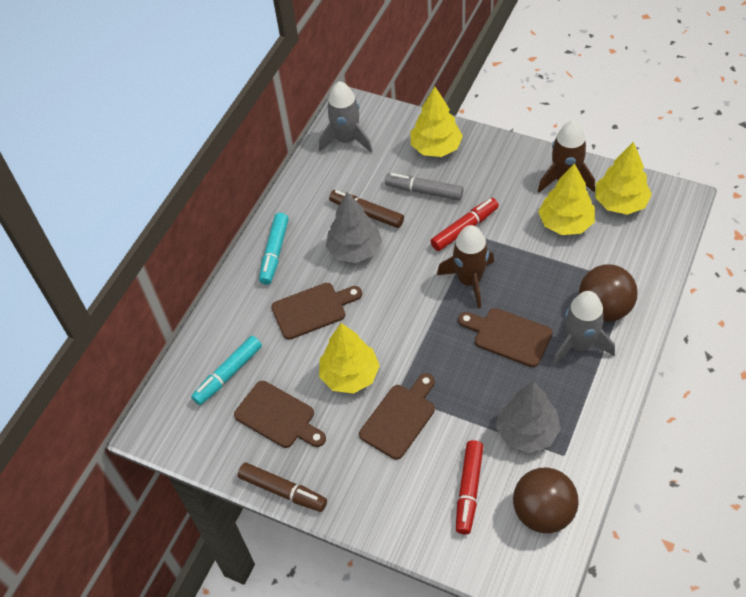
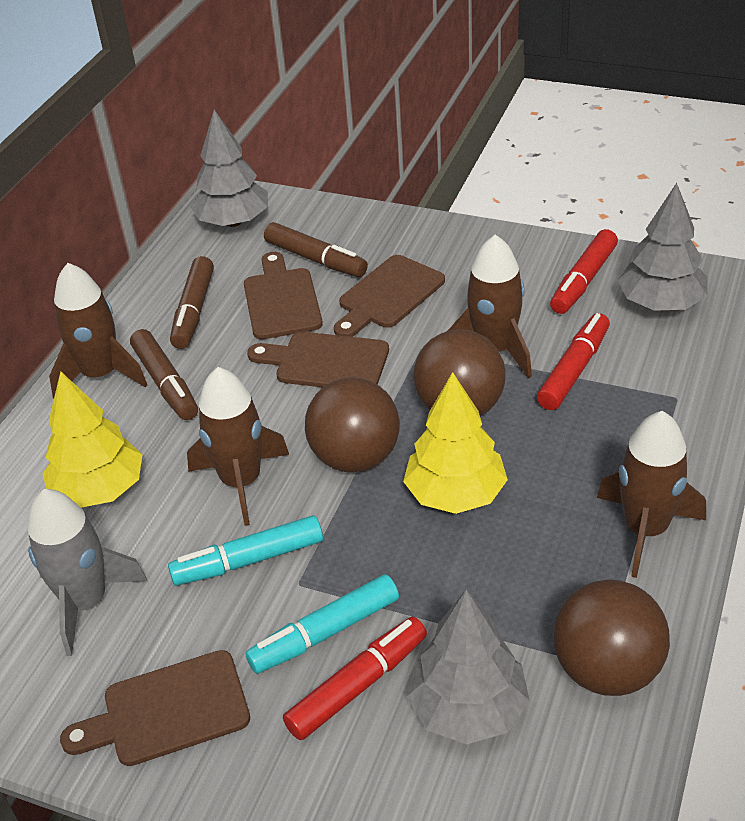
brown ball: [513,468,579,533] [579,264,638,322] = 2 -> [305,377,400,473] [414,329,506,416] [553,579,670,696] = 3
brown marker: [238,463,327,512] [329,190,404,228] = 2 -> [130,329,198,420] [170,256,214,349] [264,222,368,277] = 3
brown rocket: [437,225,494,308] [538,120,595,193] = 2 -> [49,263,147,398] [187,367,289,526] [448,235,532,378] [597,411,706,578] = 4
grey marker: [385,173,464,200] = 1 -> none = 0
grey rocket: [319,81,372,152] [553,291,615,366] = 2 -> [28,489,148,656] = 1
grey tree: [326,192,382,263] [496,381,561,453] = 2 -> [190,110,268,227] [406,589,530,745] [618,183,708,311] = 3
red marker: [430,198,499,251] [456,440,483,534] = 2 -> [283,616,427,740] [537,313,610,410] [550,229,618,314] = 3
yellow tree: [319,323,380,394] [411,86,463,157] [538,163,595,235] [595,142,652,215] = 4 -> [42,371,143,508] [403,372,508,514] = 2

